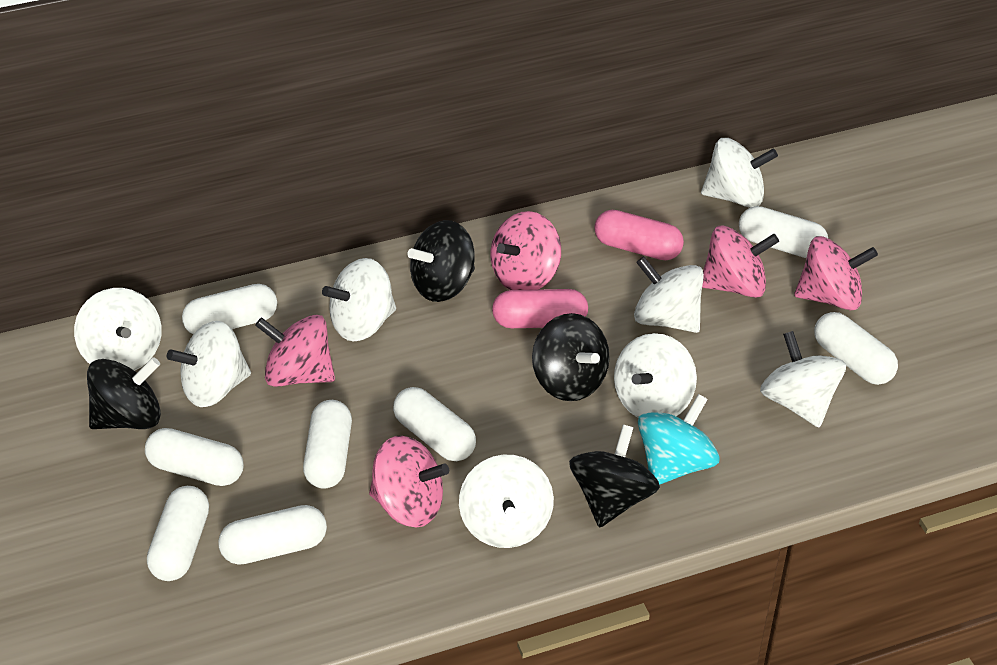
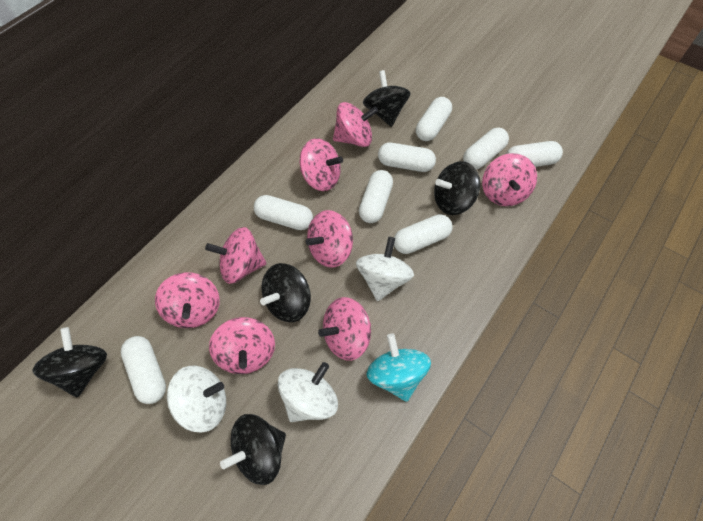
black spinning top: [87,357,161,429] [407,220,475,302] [532,313,610,401] [569,425,660,528] = 4 -> [32,327,107,398] [220,414,286,485] [260,263,311,322] [363,70,410,127] [434,161,480,215] = 5
pink capsule: [492,289,588,328] [594,210,684,260] = 2 -> none = 0
pink spinning top: [255,315,335,387] [369,435,449,527] [490,211,561,290] [702,225,779,298] [794,236,878,311] = 5 -> [155,272,220,328] [205,227,267,284] [209,317,275,374] [300,138,343,191] [306,210,353,267] [318,297,371,361] [333,102,378,147] [482,153,537,206] = 8
white spinning top: [74,288,162,371] [167,321,251,407] [322,258,396,342] [459,455,554,548] [614,333,697,418] [634,256,704,333] [701,138,778,208] [760,331,846,427] = 8 -> [167,366,226,433] [278,362,338,422] [356,237,414,301] = 3

